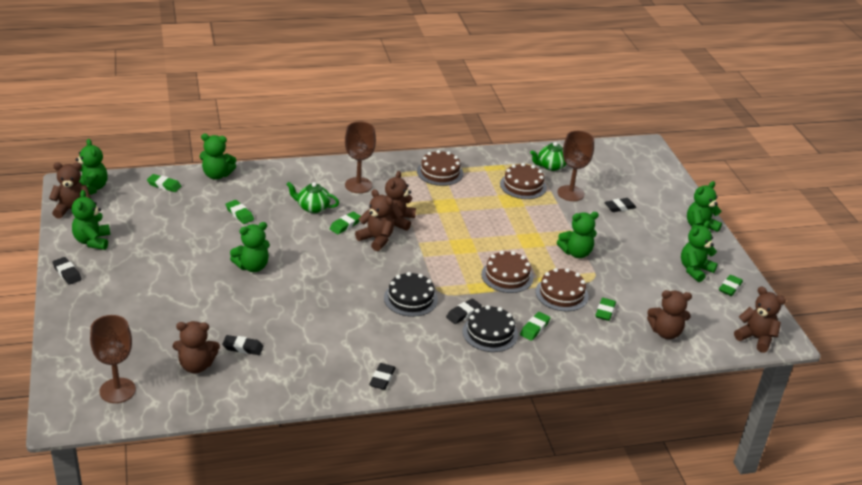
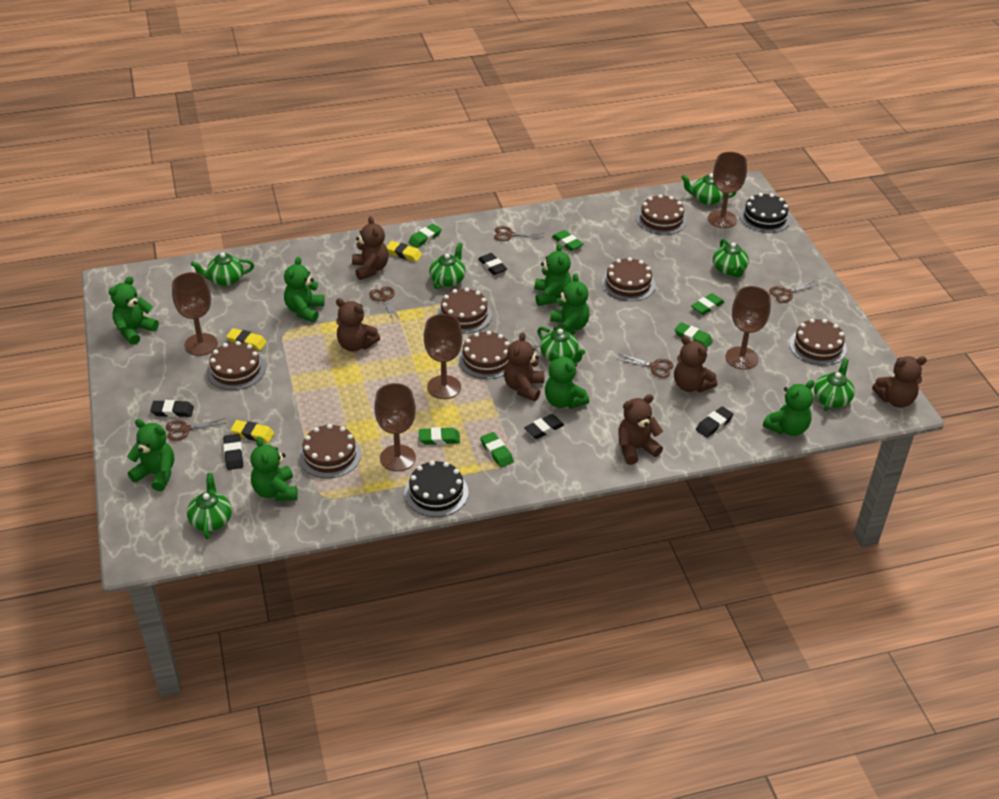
brown cake: [417,150,463,186] [481,251,534,293] [500,163,547,199] [535,268,588,311] = 4 -> [207,341,266,390] [299,424,361,478] [437,288,492,333] [458,331,510,379] [602,257,655,301] [636,194,687,235] [789,319,847,366] = 7
brown goblet: [90,315,136,403] [345,122,376,193] [557,131,594,201] = 3 -> [172,272,218,356] [374,383,416,472] [424,314,462,399] [708,152,747,228] [725,286,771,370] = 5
brown scissors: none = 0 -> [166,418,225,441] [369,286,401,321] [494,226,544,241] [617,354,674,378] [769,281,819,303] = 5
green teapot: [286,182,339,213] [530,142,567,171] = 2 -> [187,473,232,539] [191,252,254,286] [429,243,466,289] [537,327,585,363] [681,173,737,205] [713,239,749,278] [814,359,855,411] = 7
green teddy bear: [72,190,110,250] [75,139,108,195] [200,134,237,179] [230,222,270,272] [557,212,599,258] [681,221,718,282] [687,181,722,232] = 7 -> [108,276,159,345] [127,419,174,491] [250,437,298,501] [284,257,325,322] [534,243,572,306] [545,351,589,409] [550,273,590,335] [763,380,814,436] = 8
yellow eraser: none = 0 -> [226,328,267,351] [230,420,274,443] [386,241,422,262] = 3

